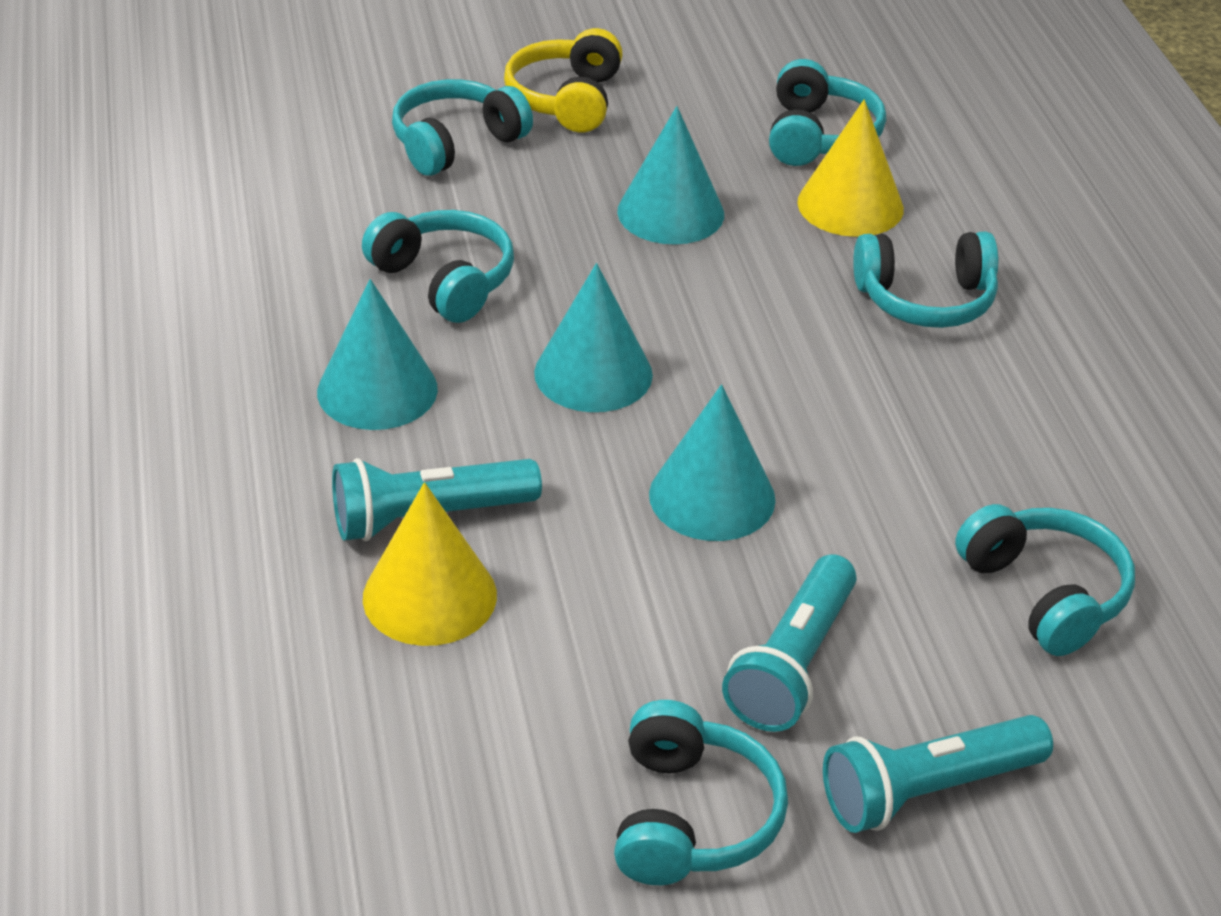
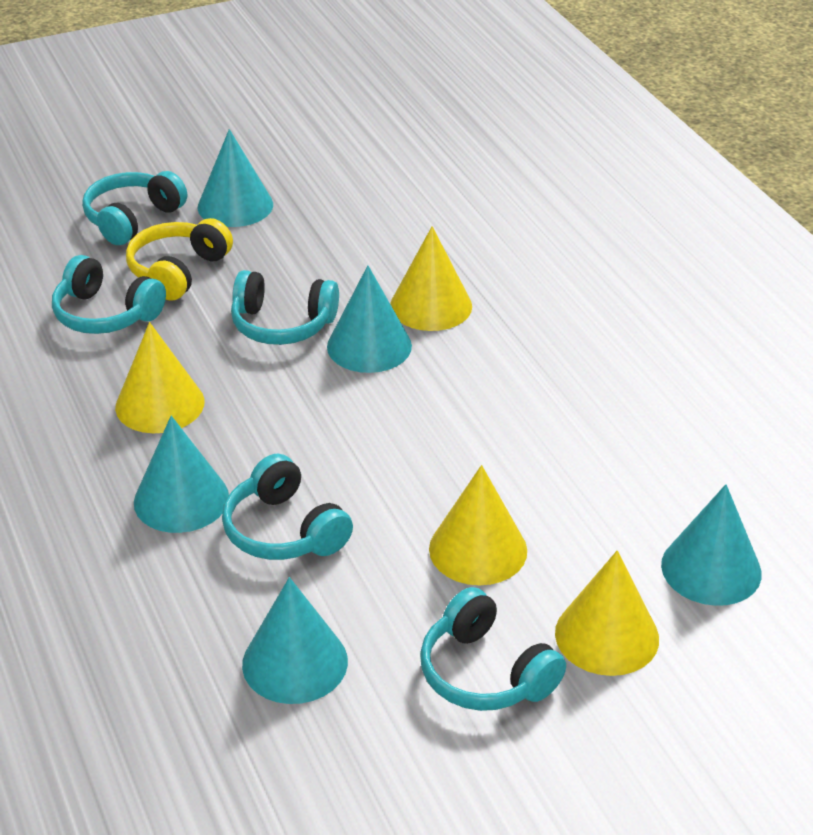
turquoise cone: [317,279,438,430] [534,263,653,412] [617,106,724,245] [649,385,776,541] = 4 -> [134,416,229,533] [198,129,273,227] [242,577,348,704] [327,265,412,373] [661,484,762,606] = 5
turquoise flashlight: [332,458,542,541] [722,554,857,732] [823,715,1053,833] = 3 -> none = 0
turquoise headphones: [362,210,514,323] [392,79,533,176] [614,700,788,885] [769,59,886,166] [853,232,998,328] [955,504,1135,656] = 6 -> [52,255,166,334] [82,171,187,245] [222,454,353,560] [231,270,339,345] [420,587,566,711] = 5
yellow cone: [363,482,497,646] [797,100,904,237] = 2 -> [115,322,204,433] [390,226,472,331] [429,465,527,585] [555,550,659,676] = 4

